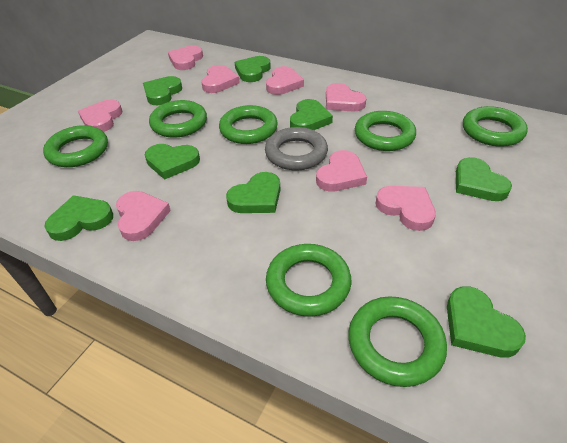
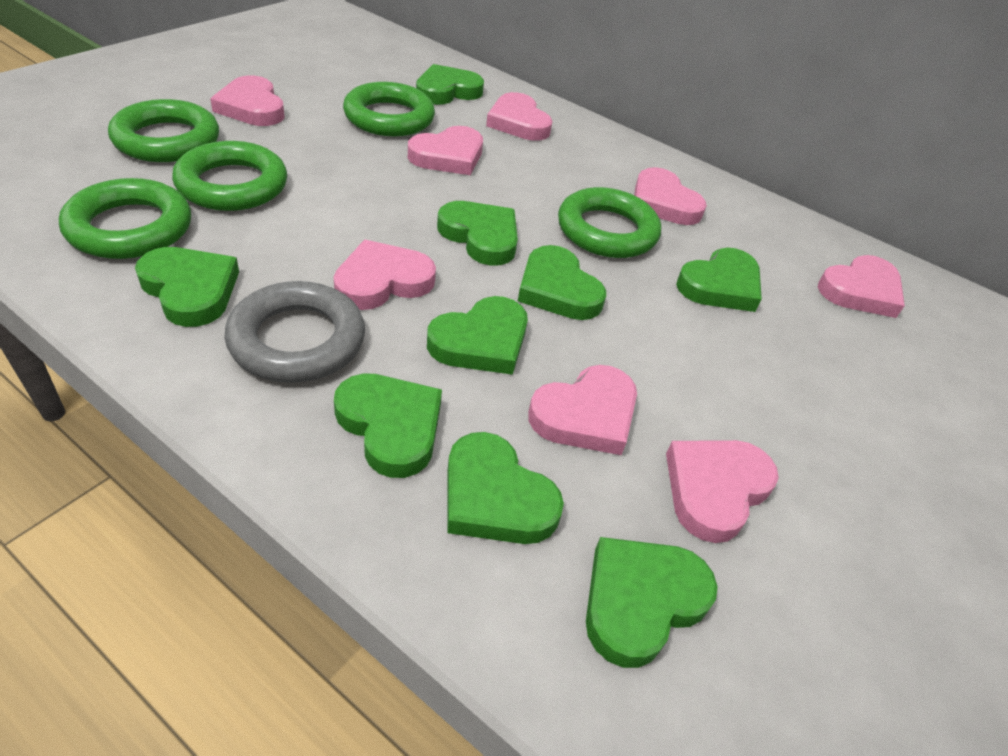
green heart: [44,195,113,241] [143,76,182,105] [145,144,200,180] [226,172,280,213] [235,56,271,82] [290,99,333,130] [447,286,526,358] [456,157,512,201] = 8 -> [135,247,239,327] [334,373,442,478] [416,64,484,105] [427,296,528,375] [437,201,518,266] [447,432,564,544] [518,245,606,320] [586,537,718,668] [676,248,762,312] = 9
green ring: [43,125,108,167] [149,100,207,138] [219,105,278,144] [266,244,351,317] [348,296,447,387] [355,111,416,151] [463,106,528,147] = 7 -> [59,178,191,259] [108,99,219,162] [172,141,287,211] [343,82,435,137] [558,187,661,258] = 5

